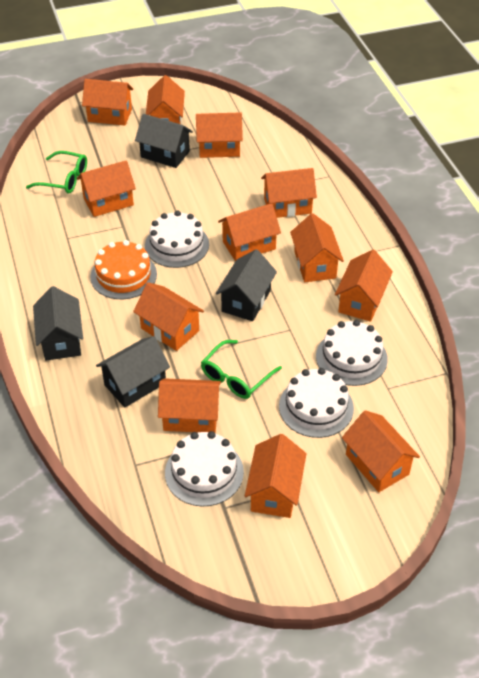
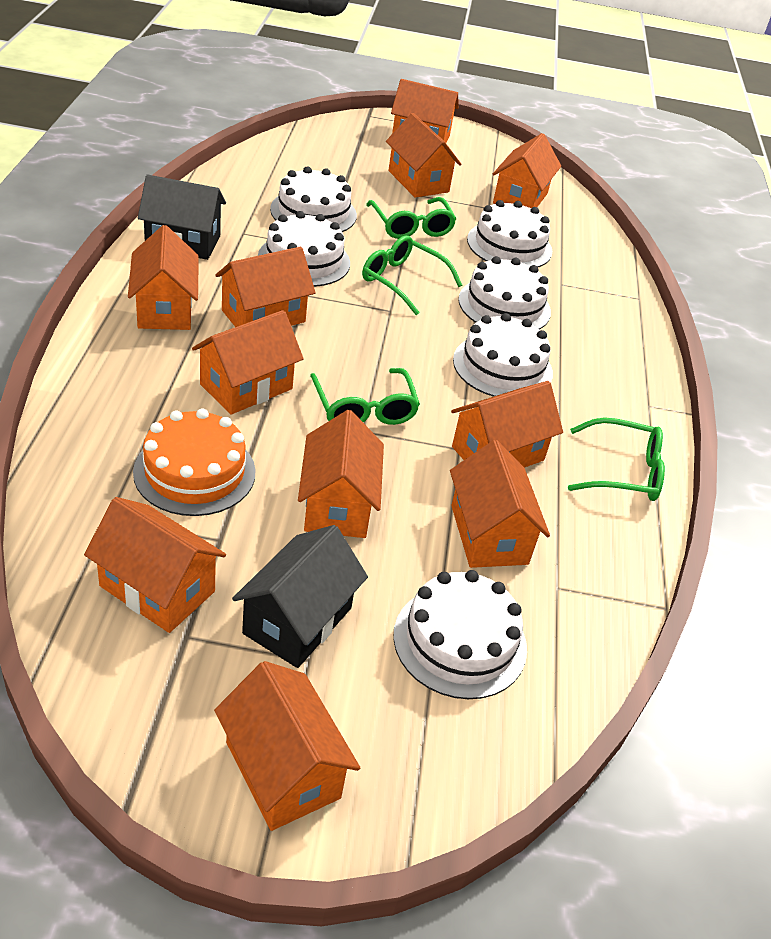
black house: [33,286,83,361] [96,336,170,408] [135,114,193,168] [216,249,277,321] = 4 -> [138,174,226,260] [232,525,368,668] = 2
green glasses: [26,151,87,193] [201,340,282,399] = 2 -> [310,368,420,425] [362,235,462,315] [366,197,456,239] [568,417,665,501] = 4
orange house: [77,160,136,217] [82,79,133,126] [133,282,204,351] [146,75,185,124] [158,378,221,433] [196,112,243,158] [218,203,281,261] [245,434,307,518] [261,168,317,218] [290,213,344,282] [335,250,393,322] [342,410,420,492] = 12 -> [84,497,226,633] [128,225,199,330] [192,310,304,414] [214,661,360,831] [215,247,316,327] [298,410,384,538] [386,113,461,198] [391,79,459,143] [450,440,550,568] [451,381,563,468] [493,133,561,208] = 11
white cake: [145,211,209,268] [165,431,244,506] [279,368,354,438] [316,320,388,386] = 4 -> [258,211,350,287] [270,167,357,232] [393,570,527,699] [453,313,553,397] [458,256,551,330] [467,200,552,267] = 6

